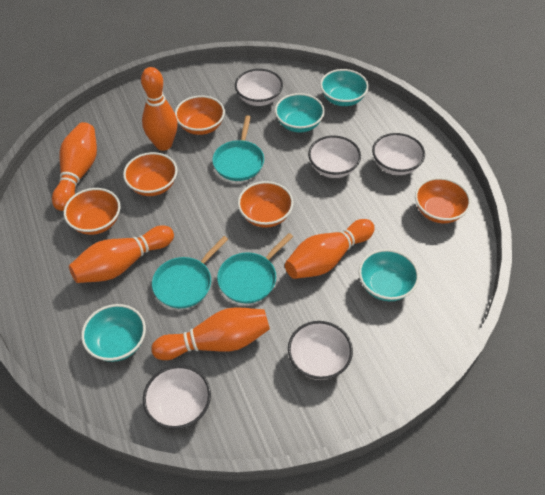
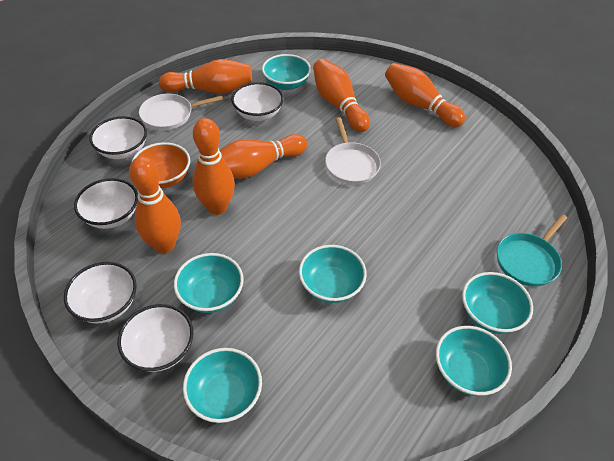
orange bowl: [64,188,120,235] [123,152,178,196] [175,95,225,135] [238,181,294,228] [415,177,471,223] = 5 -> [131,142,190,188] = 1
orange bowling pin: [52,122,97,211] [69,225,174,283] [141,67,178,151] [151,307,270,360] [285,219,375,279] = 5 -> [129,156,181,253] [159,59,252,94] [192,118,235,215] [219,134,307,179] [313,59,370,132] [385,63,465,127] = 6
turquoise bowl: [81,304,146,362] [275,93,325,133] [320,69,369,106] [359,249,419,301] = 4 -> [174,253,244,313] [183,348,262,423] [262,54,311,90] [299,245,367,303] [436,326,512,396] [462,272,533,334] = 6
turquoise pan: [152,236,228,309] [212,115,264,181] [217,233,293,304] = 3 -> [497,214,567,286] = 1
white pan: none = 0 -> [139,94,223,130] [325,117,381,184] = 2

